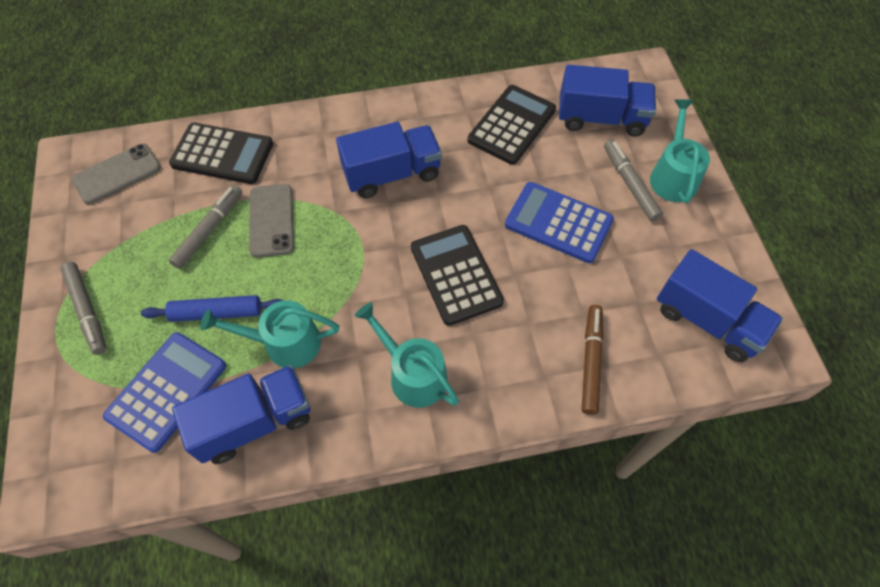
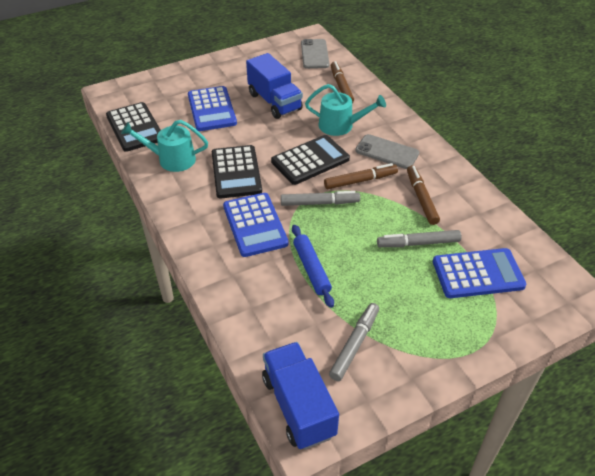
blue calculator: [103,332,226,453] [505,182,614,263] = 2 -> [188,86,237,131] [223,193,289,257] [433,248,526,298] = 3
blue truck: [172,365,310,464] [336,122,442,198] [559,65,656,137] [657,249,783,362] = 4 -> [246,53,303,119] [262,342,339,450] = 2
brown marker: [582,305,603,415] = 1 -> [324,163,398,189] [331,61,354,103] [407,165,440,225] = 3
turquoise watering can: [201,300,339,368] [355,302,459,408] [650,99,710,203] = 3 -> [121,120,208,172] [305,84,386,136] = 2

